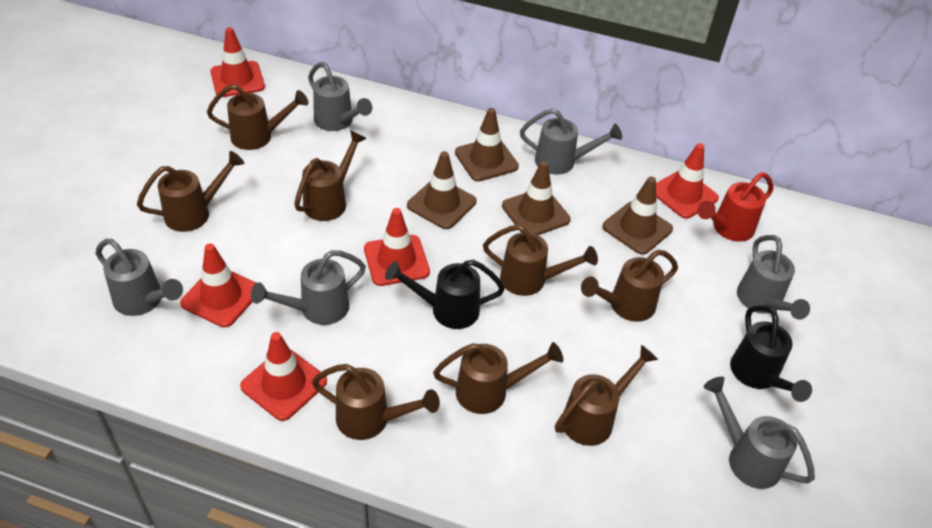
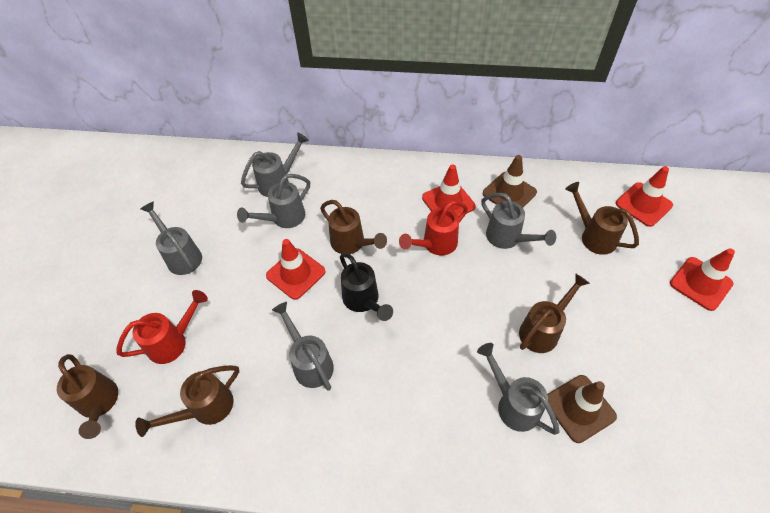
black watering can: [385,260,505,329] [730,305,812,402] = 2 -> [340,253,393,321] = 1
brown traffic cone: [407,151,477,229] [455,108,519,181] [502,161,571,235] [602,177,673,255] = 4 -> [483,155,537,208] [547,375,617,443] = 2
brown watering can: [137,151,244,232] [207,84,308,150] [294,130,367,221] [312,364,440,440] [433,342,563,414] [483,224,598,296] [555,345,658,446] [581,250,678,322] = 8 -> [57,354,118,439] [135,365,239,437] [320,200,387,254] [519,273,590,353] [565,182,639,255] = 5
red traffic cone: [180,243,256,328] [210,27,265,97] [240,332,327,421] [364,208,430,286] [656,143,719,219] = 5 -> [266,239,326,300] [422,164,476,217] [616,166,673,227] [670,248,735,311] = 4
red watering can: [697,172,773,242] = 1 -> [117,290,208,364] [399,200,468,256] = 2

